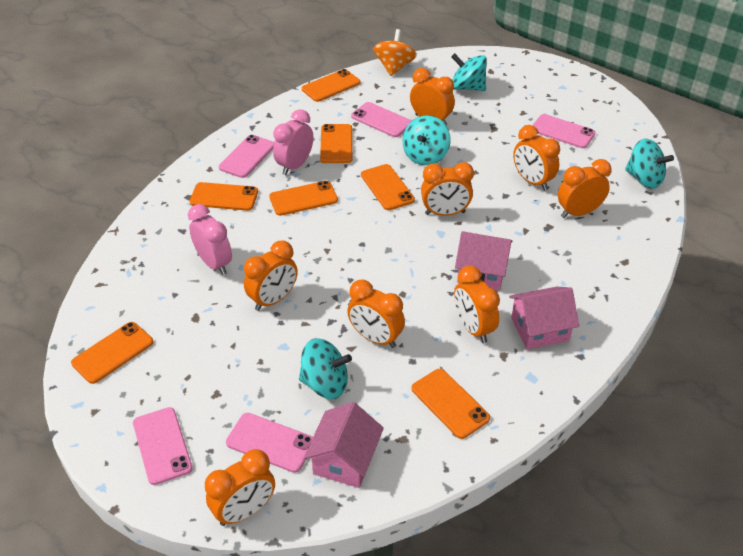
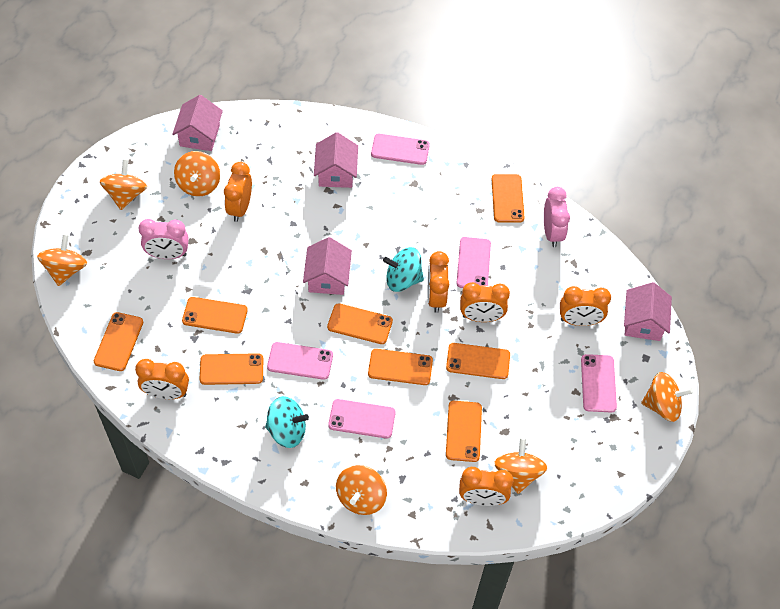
orange clock: [205,449,275,526] [244,240,298,311] [347,280,405,348] [410,68,455,125] [421,162,474,216] [454,266,500,343] [513,125,560,191] [558,159,612,218] = 8 -> [135,359,189,399] [224,162,252,222] [428,251,449,313] [459,467,513,506] [460,282,510,322] [560,286,611,326] = 6
orange phone: [71,322,154,384] [190,182,258,211] [269,181,338,216] [302,69,360,102] [320,124,352,163] [361,164,415,210] [411,369,490,439] = 7 -> [94,312,143,371] [182,297,248,334] [200,353,263,385] [327,303,393,344] [368,349,433,385] [446,343,510,379] [446,401,482,462] [492,174,525,223] = 8
orange spinning top: [373,29,417,76] = 1 -> [37,234,87,286] [100,160,147,210] [174,151,220,197] [336,465,387,515] [494,438,547,494] [641,372,693,422] = 6
pink house: [304,402,384,488] [455,231,512,290] [509,287,579,350] = 3 -> [172,95,223,151] [303,237,352,295] [314,132,358,188] [624,282,672,341] = 4
turquoise spinning top: [299,338,352,399] [403,115,451,165] [451,53,487,91] [625,139,674,189] = 4 -> [265,396,309,448] [383,247,424,292] = 2

